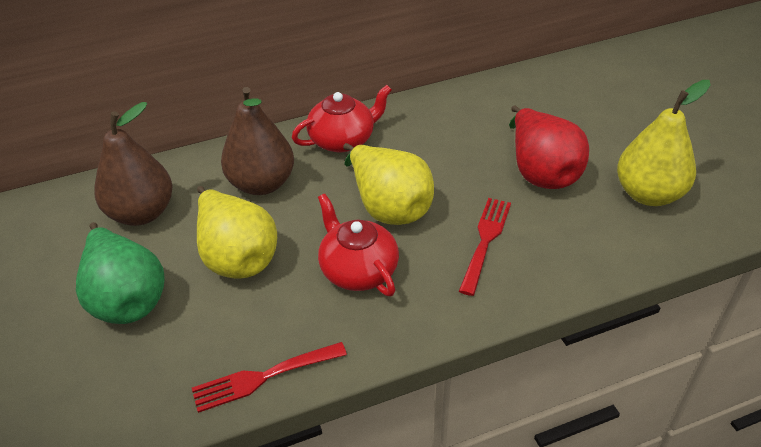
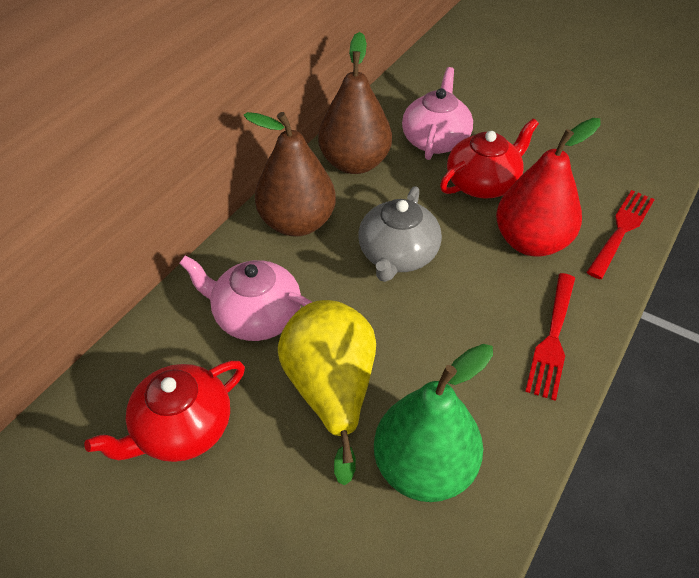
grey teapot: none = 0 -> [358,186,442,282] = 1
pink teapot: none = 0 -> [179,256,312,341] [402,67,473,160] = 2
yellow pear: [197,186,277,278] [343,143,434,225] [617,80,711,206] = 3 -> [278,300,376,485] = 1

